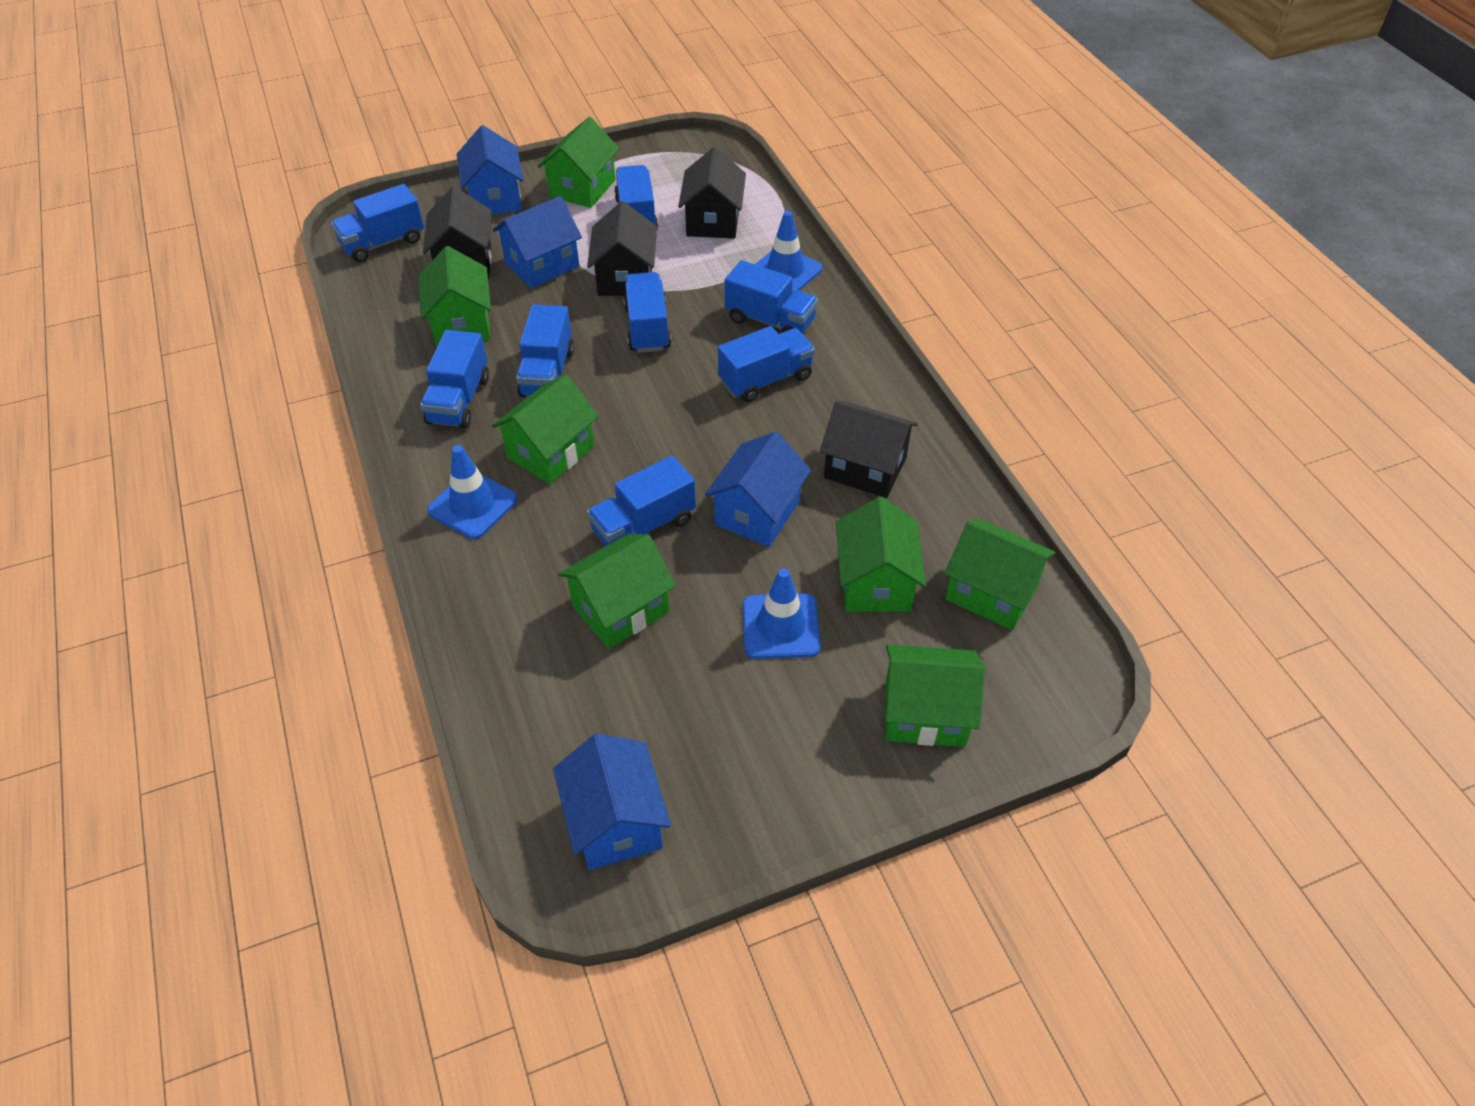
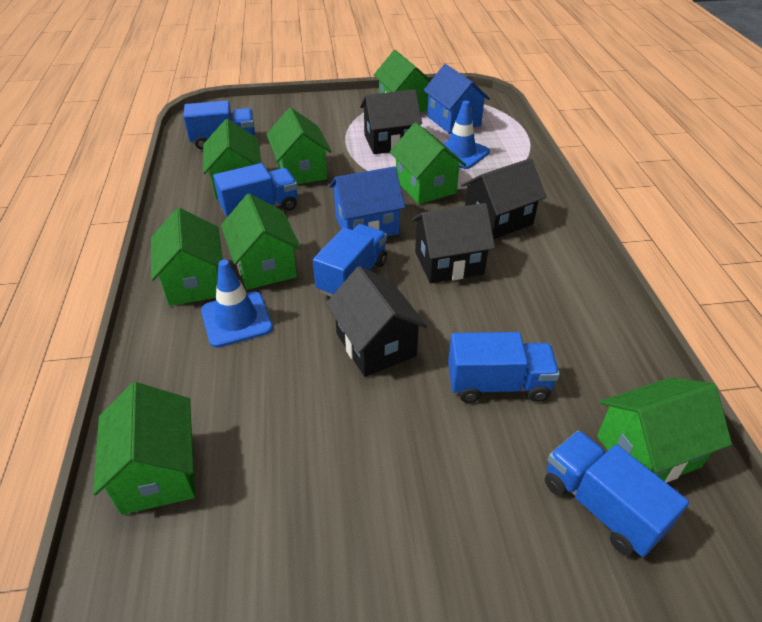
blue house: [457,125,523,214] [493,196,582,288] [553,733,671,870] [705,432,811,547] = 4 -> [329,166,405,236] [423,64,490,134] = 2
blue traffic cone: [427,445,518,539] [743,568,821,659] [755,211,822,292] = 3 -> [201,260,273,348] [443,101,490,169] = 2
blue truck: [331,184,424,262] [420,330,489,428] [516,304,574,397] [587,455,696,546] [614,165,658,229] [624,272,671,353] [718,326,815,403] [724,260,818,334] = 8 -> [183,101,255,149] [213,163,298,218] [313,224,387,297] [448,332,560,403] [545,430,689,557] = 5
green house: [419,246,491,346] [492,375,599,484] [538,117,620,208] [558,534,676,649] [836,497,926,612] [885,644,985,747] [944,519,1056,630] = 7 -> [93,382,195,515] [151,207,223,306] [203,119,261,199] [221,194,301,290] [266,108,332,185] [374,50,431,112] [390,122,466,204] [597,377,732,483] = 8

